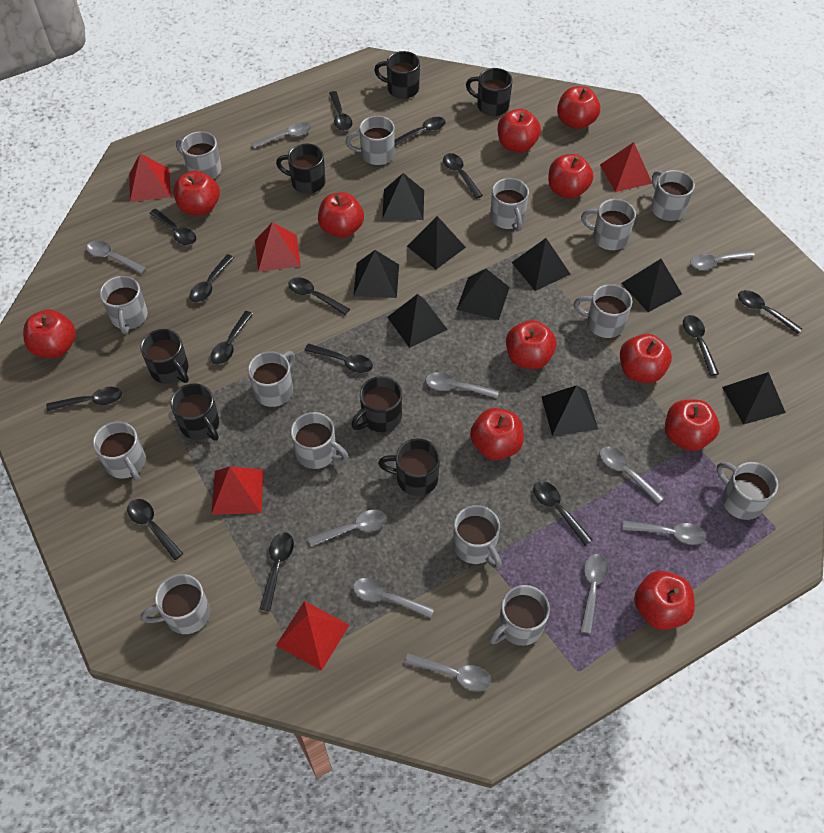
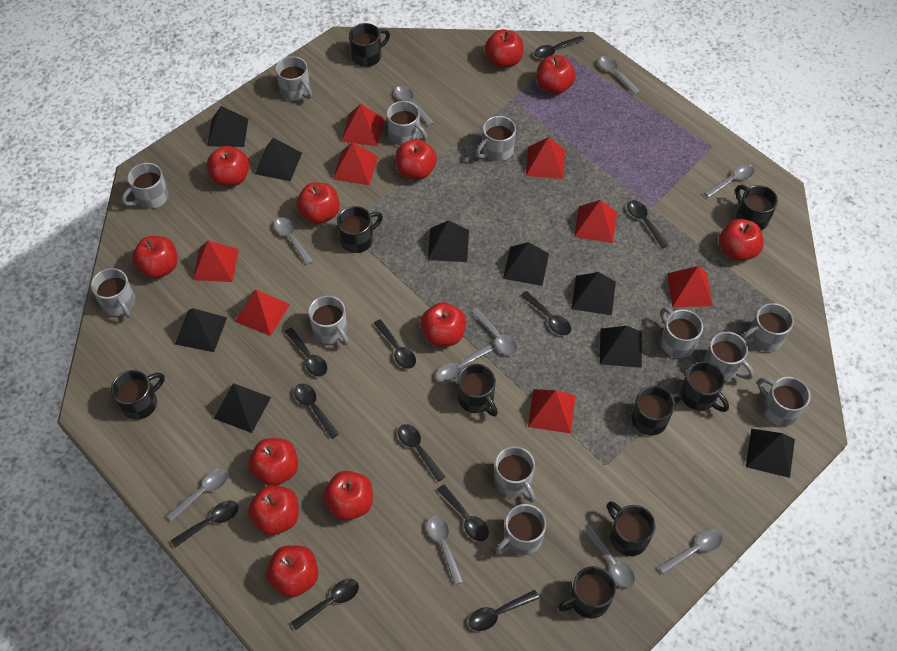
black mug: [140,329,189,384] [171,383,219,441] [276,143,326,194] [351,376,402,432] [374,51,420,99] [378,439,440,496] [466,68,513,116] = 7 -> [111,370,164,420] [337,206,383,253] [349,23,390,67] [457,364,498,416] [558,566,616,619] [607,501,656,556] [632,386,682,436] [681,361,729,412] [735,185,778,230] = 9
black spoon: [46,387,122,411] [127,499,183,560] [150,209,196,245] [189,254,234,303] [210,311,253,365] [260,532,294,611] [288,277,350,315] [305,344,373,373] [329,91,352,131] [395,117,446,146] [443,153,483,199] [533,481,592,545] [683,315,719,376] [738,290,802,334] = 14 -> [171,501,238,548] [285,327,327,376] [291,579,359,630] [294,384,339,439] [374,319,416,369] [398,424,445,482] [437,484,489,541] [469,590,539,631] [521,291,571,335] [534,36,585,59] [627,200,669,249] = 11
grey mug: [93,421,146,482] [100,276,148,334] [141,574,210,634] [176,131,222,179] [248,351,295,407] [291,412,349,469] [345,116,395,165] [453,505,502,569] [489,585,550,646] [490,178,529,231] [574,284,632,338] [581,199,636,250] [651,170,695,221] [717,462,778,520] = 14 -> [91,268,135,318] [122,163,168,209] [275,56,312,101] [308,296,349,345] [387,101,427,145] [476,116,516,161] [494,446,535,503] [495,504,546,555] [661,307,703,358] [704,332,754,380] [742,303,794,352] [758,377,810,426] = 12
red apple: [23,309,76,358] [174,170,220,216] [318,192,364,238] [470,408,524,460] [498,109,541,153] [506,320,557,369] [548,154,594,199] [557,86,600,130] [620,334,672,383] [634,571,695,630] [665,400,720,451] = 11 -> [132,236,177,279] [207,146,249,186] [248,485,299,535] [249,438,298,486] [266,545,318,598] [296,182,339,224] [323,471,373,521] [395,139,437,180] [420,302,466,347] [484,29,523,68] [536,55,576,95] [719,219,764,261] = 12
red pyramid: [129,153,171,202] [211,467,264,515] [255,222,301,272] [276,601,349,671] [600,142,652,192] = 5 -> [193,240,239,282] [235,290,290,336] [333,142,378,185] [341,104,385,146] [526,137,565,179] [528,389,576,434] [574,200,617,243] [667,266,713,307] = 8

